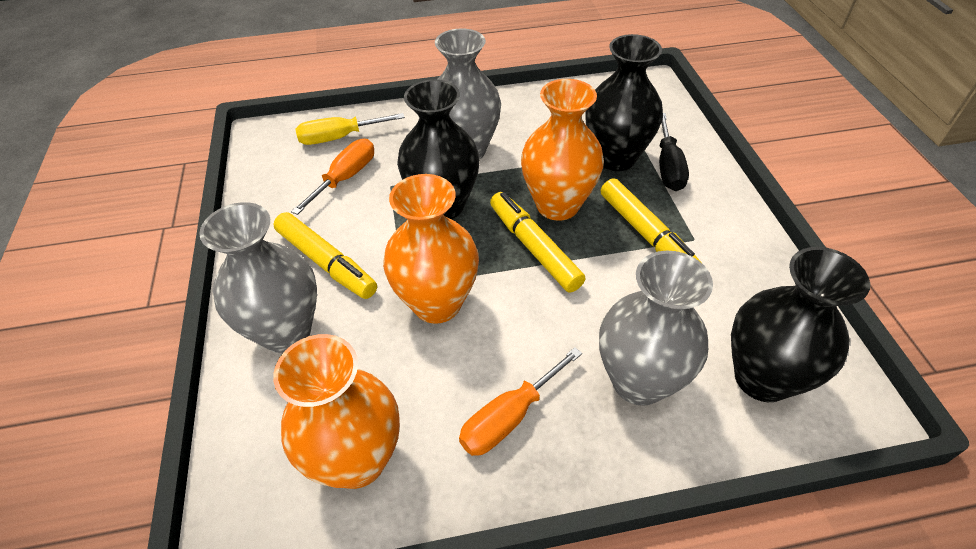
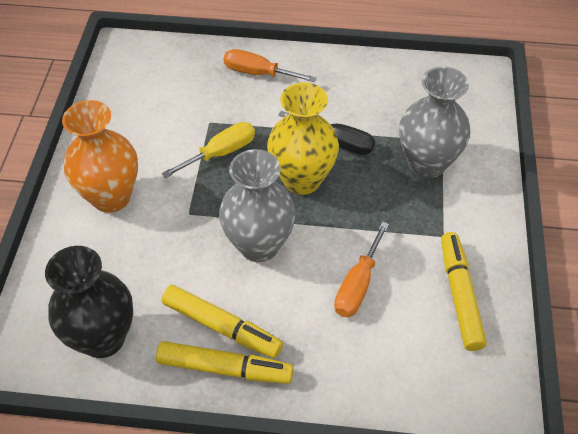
black vase: [397,79,480,219] [585,34,663,171] [731,247,870,402] = 3 -> [45,246,133,358] = 1
grey vase: [199,202,317,353] [435,28,501,159] [599,251,713,406] = 3 -> [219,149,296,262] [399,67,470,178] = 2
orange vase: [273,334,400,489] [383,174,479,324] [521,79,604,221] = 3 -> [62,100,138,213] = 1
yellow vase: none = 0 -> [267,82,339,195] = 1

